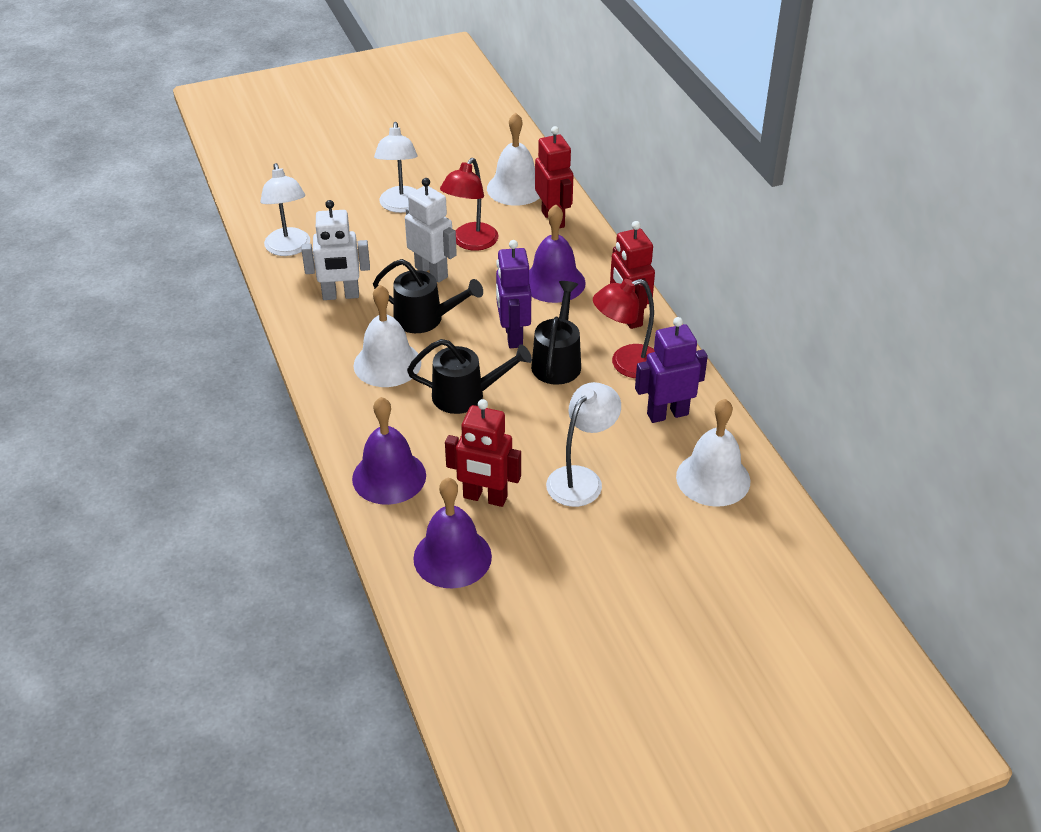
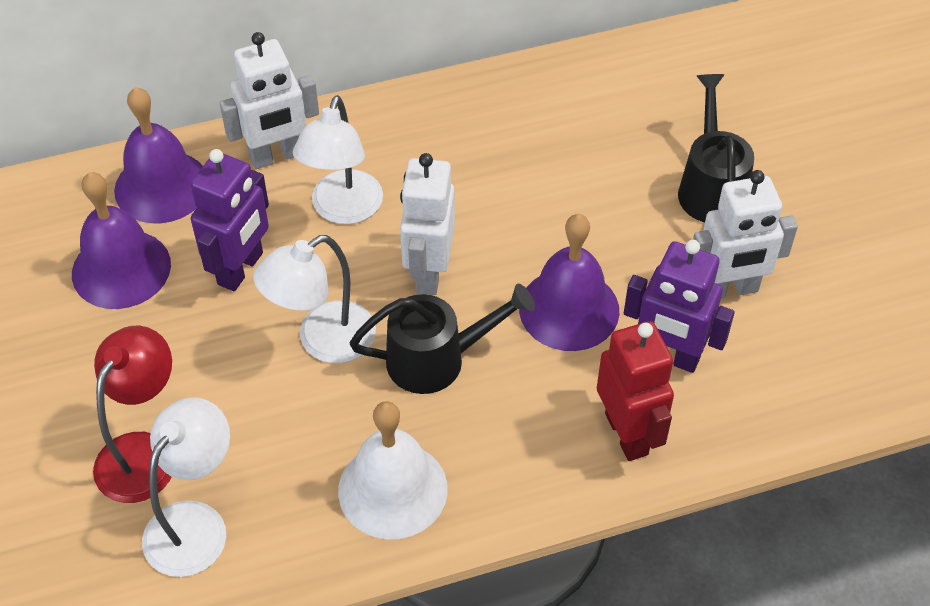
black watering can: [373,259,483,333] [407,339,532,414] [531,281,581,385] = 3 -> [349,284,535,394] [678,74,754,222] = 2
red lamp: [440,158,499,251] [593,279,655,378] = 2 -> [93,326,172,503] = 1
red robot: [445,399,521,507] [535,126,573,228] [610,221,655,329] = 3 -> [597,321,674,461] = 1
white bell: [354,285,421,387] [487,112,540,206] [676,399,750,507] = 3 -> [338,401,448,539] = 1
white robot: [301,200,370,300] [405,178,457,283] = 2 -> [220,32,319,169] [400,153,455,295] [693,170,798,299] = 3

